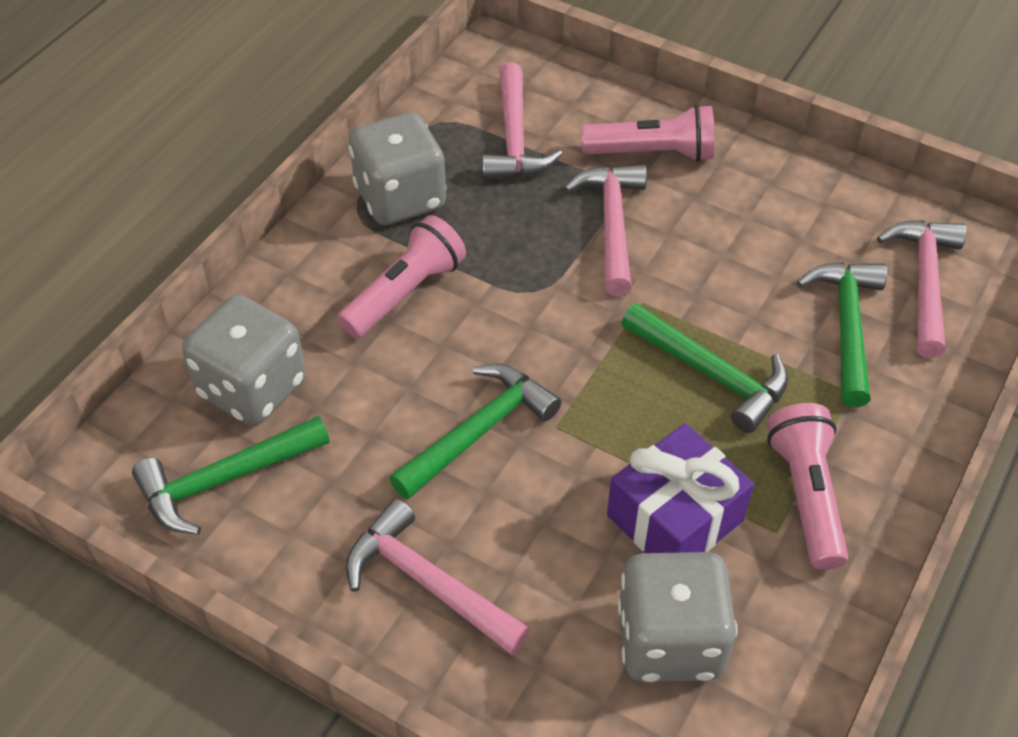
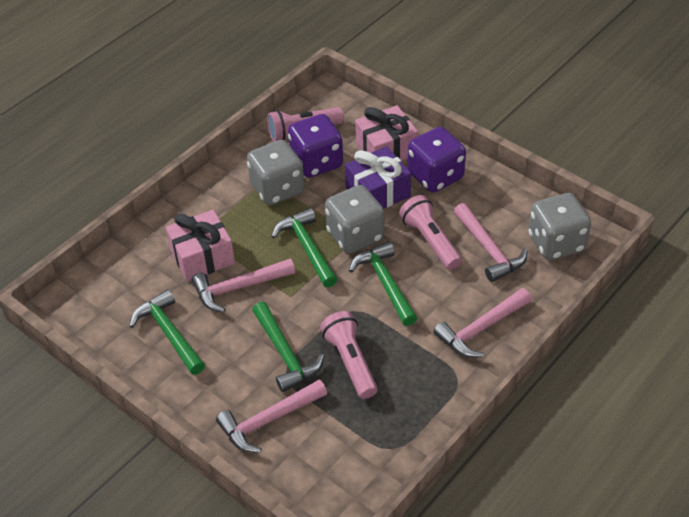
pink gift: none = 0 -> [166,210,235,282] [355,105,418,161] = 2
purple dice: none = 0 -> [288,114,343,178] [408,127,466,193] = 2

